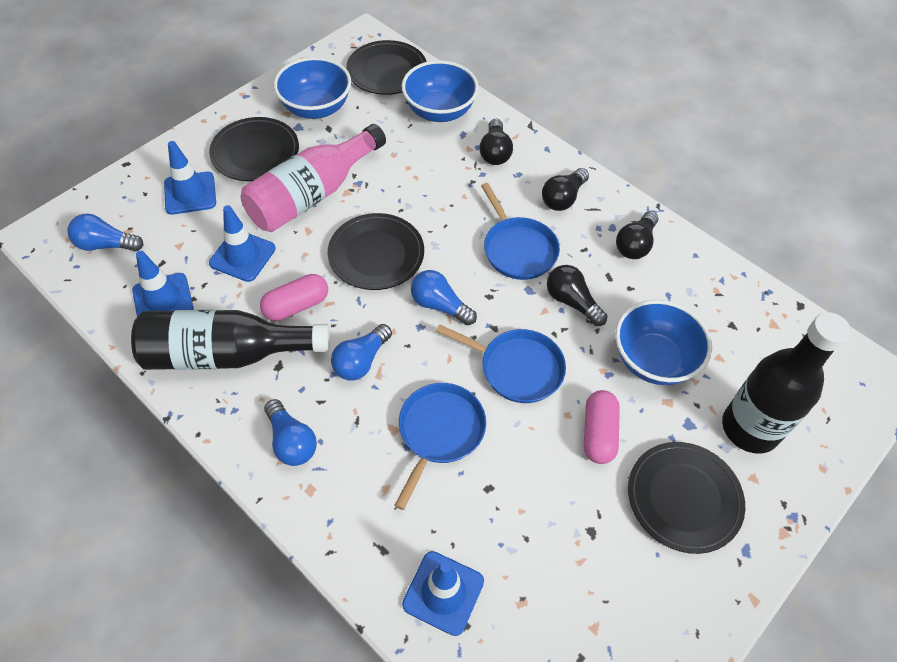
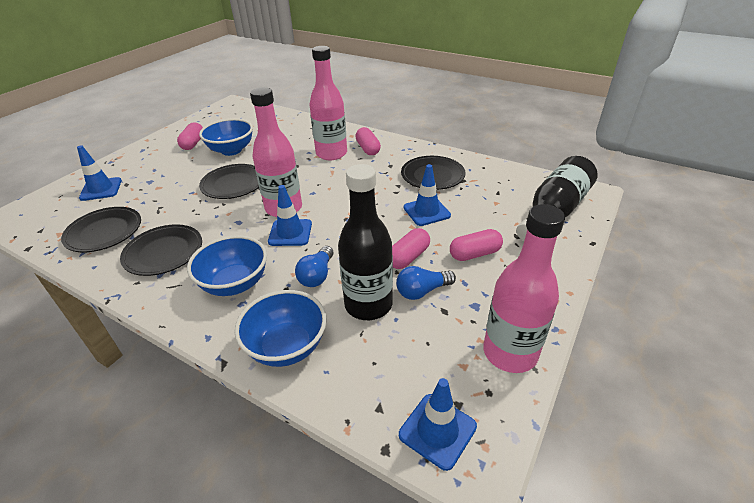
black light bulb: [479,119,513,165] [542,168,589,211] [547,265,607,326] [616,211,658,259] = 4 -> none = 0
blue light bulb: [67,213,143,252] [264,399,317,466] [331,324,392,380] [411,270,477,325] = 4 -> [295,246,334,287] [396,266,456,300] = 2
blue pan: [394,383,486,510] [436,324,566,403] [481,183,560,280] = 3 -> none = 0
pink bottle: [240,124,386,232] = 1 -> [250,87,302,217] [309,46,347,160] [483,204,565,373] = 3
pink capsule: [260,274,328,321] [584,390,620,464] = 2 -> [177,122,203,150] [355,127,381,155] [392,228,430,269] [450,229,503,261] = 4

